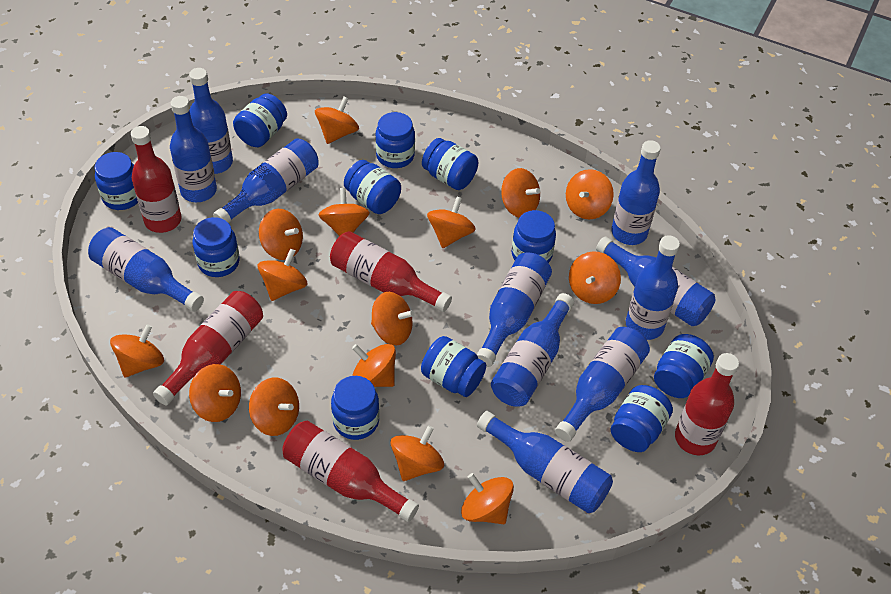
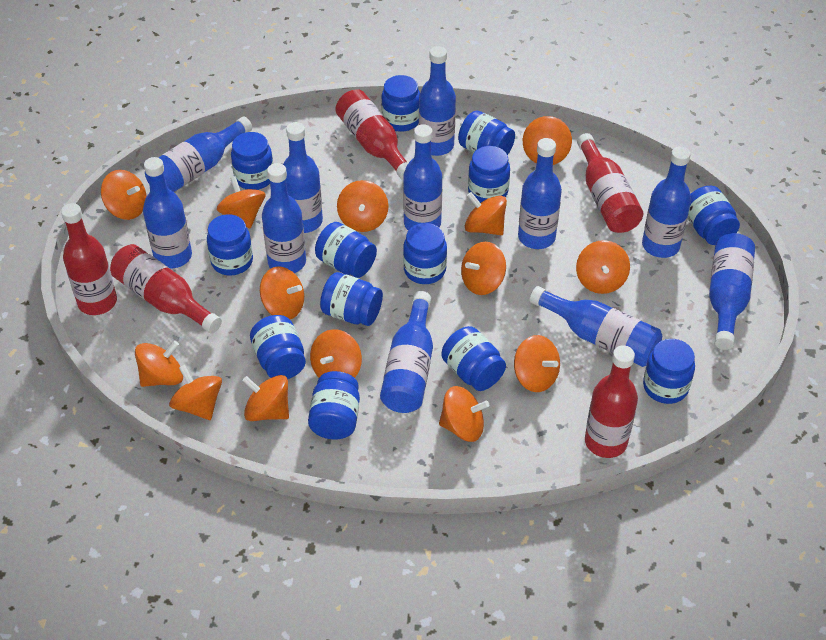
blue jar: [94,152,138,210] [193,217,240,277] [233,93,287,147] [331,376,379,440] [344,160,401,214] [375,112,415,168] [421,336,486,397] [422,138,478,190] [512,210,556,263] [611,385,673,452] [654,334,714,398] = 11 -> [207,214,253,275] [231,132,273,190] [250,315,306,379] [308,371,360,440] [315,222,377,278] [320,272,383,326] [381,75,420,132] [403,223,447,284] [441,326,506,391] [458,111,515,155] [468,146,510,203] [643,339,695,404] [688,186,740,245] = 13
orange spinning top: [110,324,164,378] [189,364,241,422] [249,378,299,436] [258,249,308,301] [259,209,303,260] [315,97,359,144] [319,188,370,236] [352,344,396,387] [371,292,415,345] [390,425,444,481] [427,197,476,248] [461,473,514,524] [501,168,540,218] [566,169,614,219] [569,251,621,304] = 15 -> [101,170,147,220] [135,341,183,387] [169,365,222,420] [217,176,266,228] [242,375,289,421] [260,267,304,319] [310,329,362,378] [337,180,389,232] [439,386,489,442] [461,242,506,295] [465,192,507,235] [514,335,560,392] [523,116,572,165] [576,240,630,294] = 14

